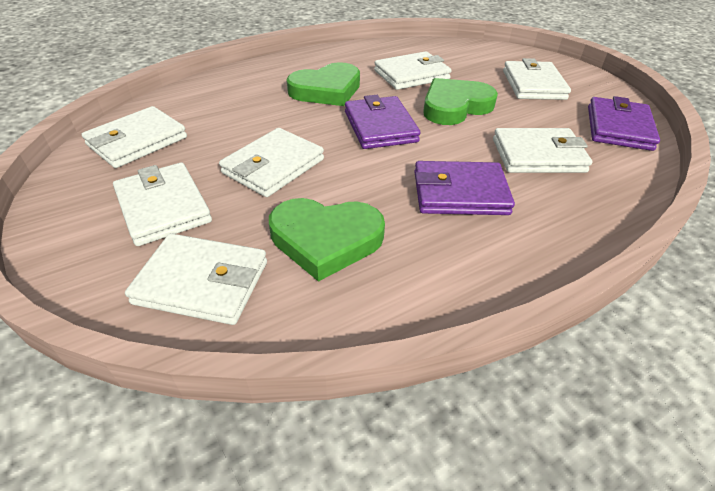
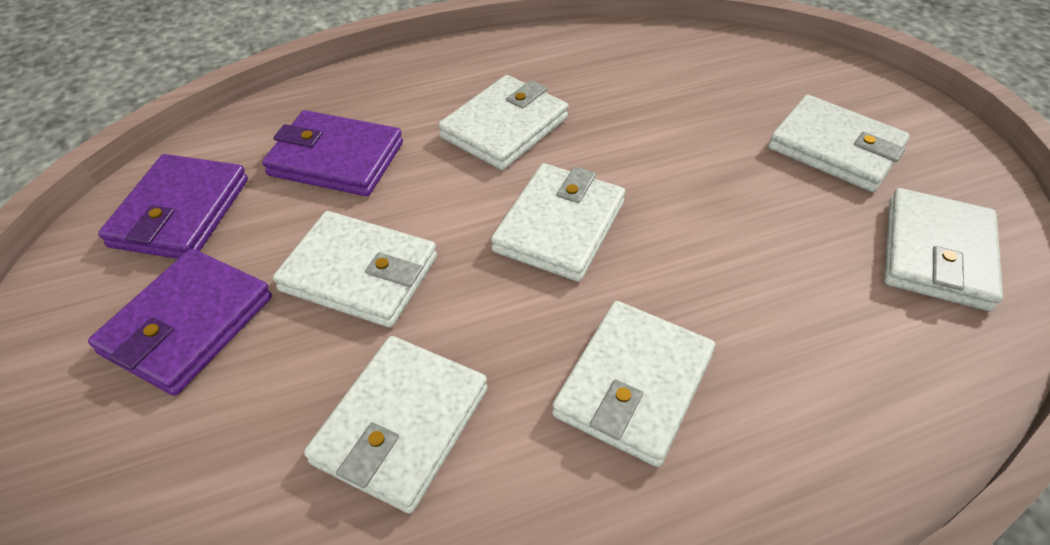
green heart: [269,198,385,282] [287,62,360,106] [423,78,498,125] = 3 -> none = 0

